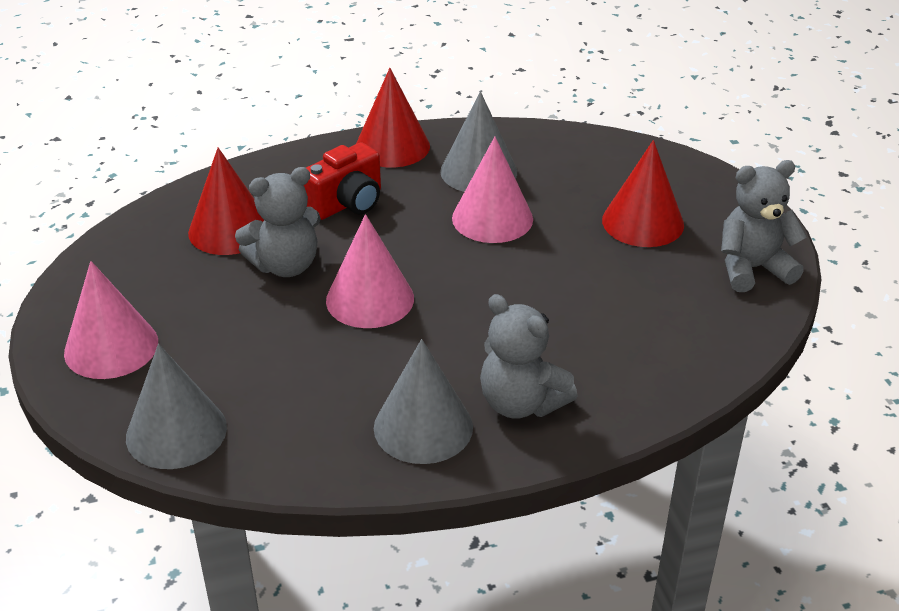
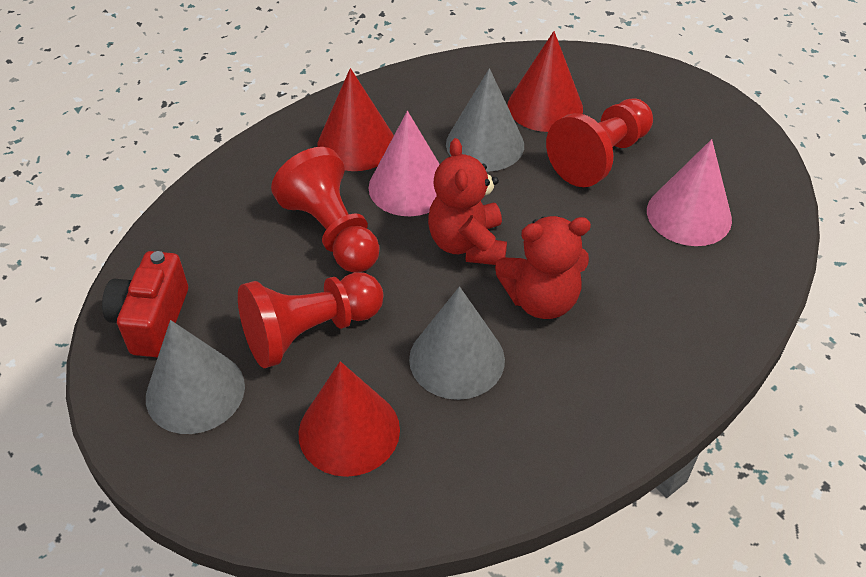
grey teddy bear: [235,167,321,277] [480,294,578,419] [721,160,807,292] = 3 -> none = 0
pink cone: [64,261,158,379] [326,214,414,328] [452,137,533,243] = 3 -> [368,111,440,216] [647,139,732,246] = 2
red pawn: none = 0 -> [238,272,383,368] [271,147,380,273] [546,99,653,187] = 3
red teddy bear: none = 0 -> [428,138,507,265] [495,216,591,319] = 2

